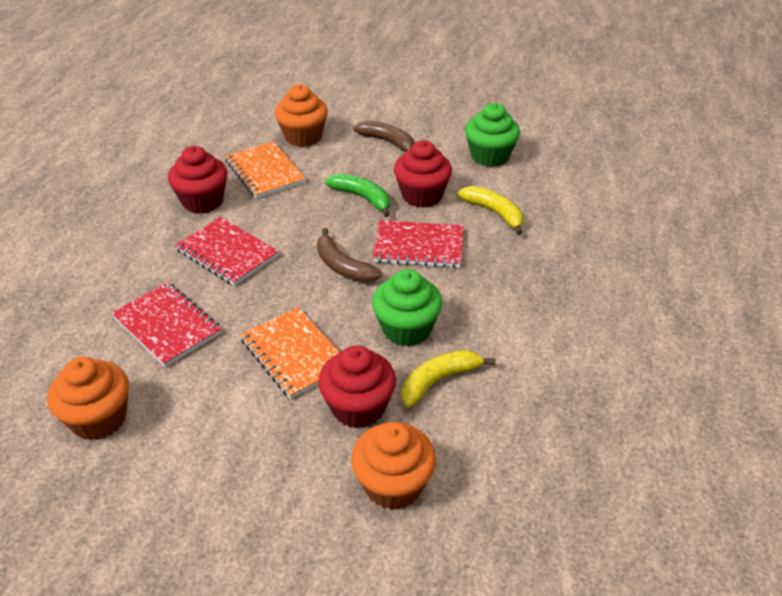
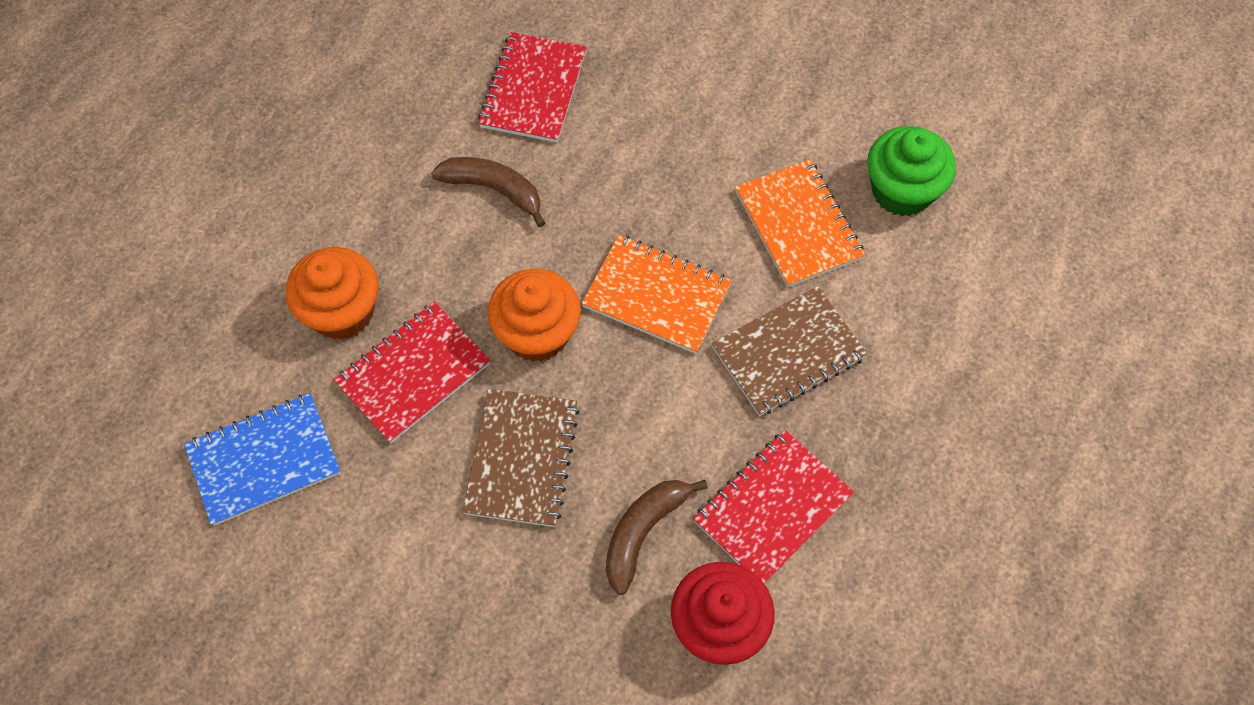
blue notebook: none = 0 -> [184,393,341,526] = 1
brown notebook: none = 0 -> [462,389,580,527] [712,286,868,416] = 2
green banana: [325,173,390,217] = 1 -> none = 0
green cupcake: [372,269,443,347] [465,103,520,167] = 2 -> [867,126,956,216] = 1
orange cupcake: [47,357,129,440] [275,84,328,147] [351,422,436,510] = 3 -> [286,247,379,340] [487,269,581,362] = 2
red cupcake: [168,146,227,213] [318,346,396,428] [394,140,452,208] = 3 -> [671,562,775,665] = 1
yellow banana: [401,350,496,408] [458,186,523,235] = 2 -> none = 0

